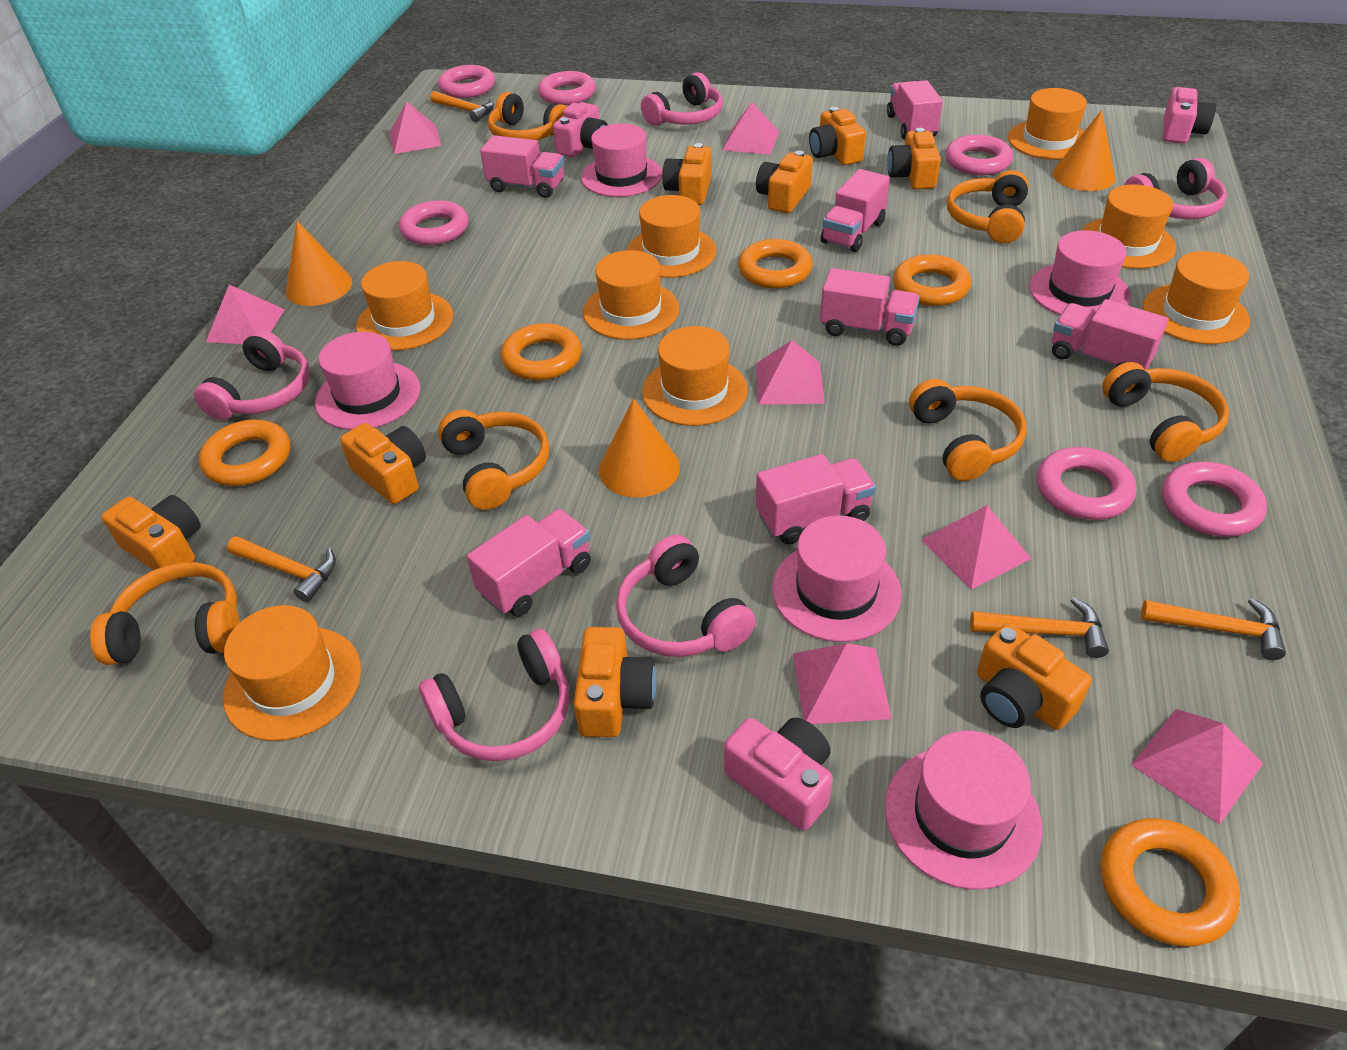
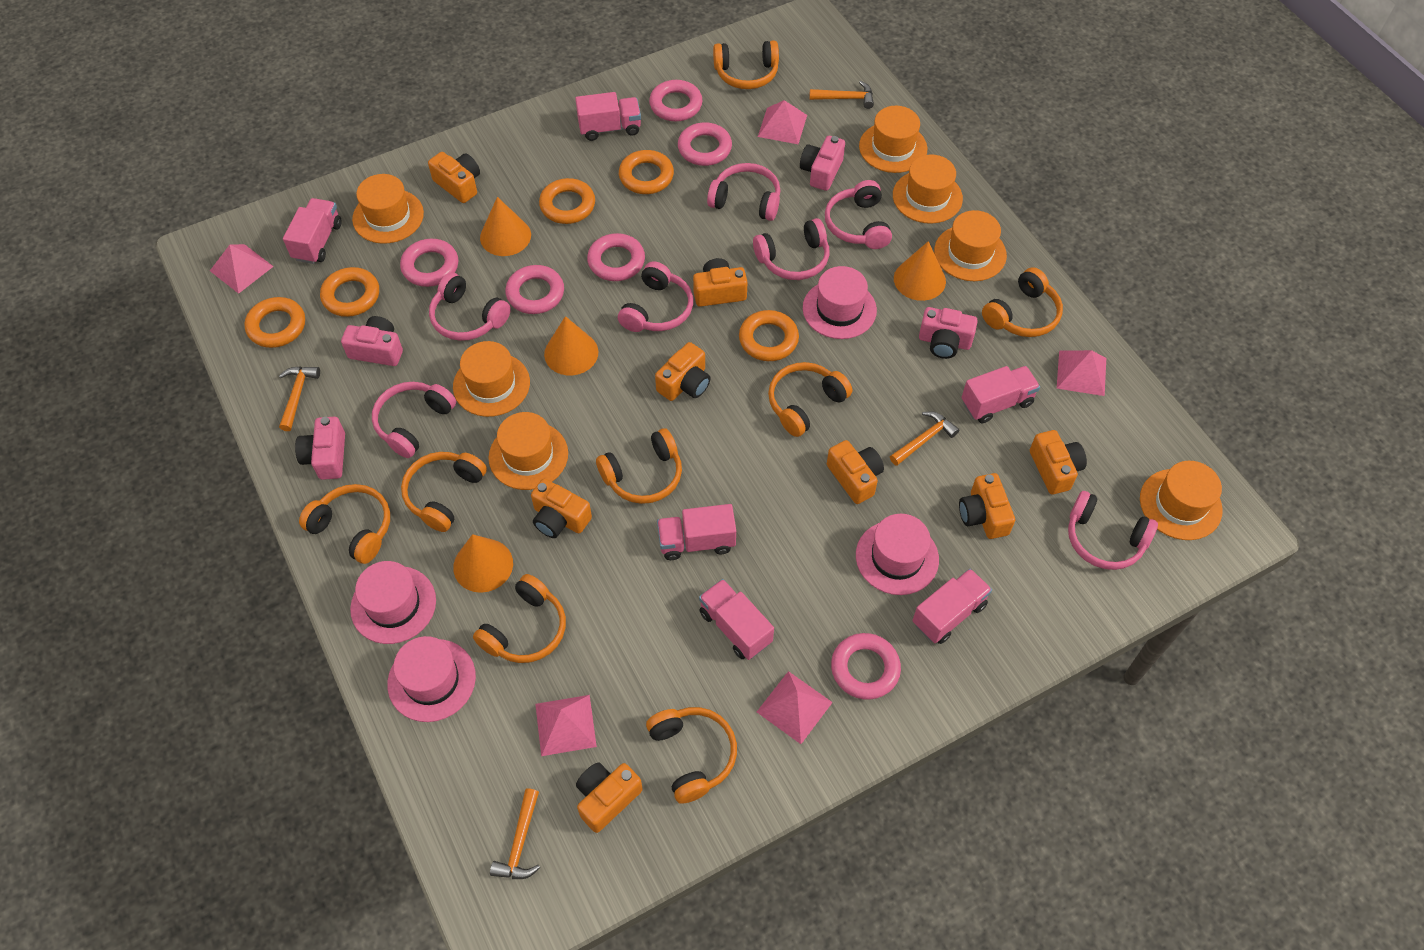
orange cone: [286,221,352,306] [599,398,680,498] [1053,110,1116,191] = 3 -> [453,534,513,593] [480,197,531,256] [544,316,598,375] [894,241,946,301] = 4
orange hat: [223,605,361,741] [356,261,453,350] [583,250,679,340] [627,195,716,278] [642,326,748,426] [1008,88,1087,160] [1081,184,1176,269] [1143,251,1250,344] = 8 -> [352,174,424,244] [453,341,530,417] [489,412,568,490] [859,106,927,173] [893,154,963,224] [934,210,1007,281] [1140,461,1223,540] = 7
orange headphones: [90,562,240,665] [438,410,549,510] [488,92,567,140] [909,379,1027,481] [947,170,1029,243] [1102,362,1229,462] = 6 -> [299,484,390,564] [401,452,487,532] [473,574,566,663] [596,428,682,504] [646,707,737,804] [713,40,779,89] [768,362,852,437] [982,267,1063,337] = 8
pink camera: [553,102,608,157] [724,717,833,831] [1163,87,1216,143] = 3 -> [295,417,345,480] [341,316,403,366] [800,136,845,191] [919,307,978,359] = 4
pink hat: [315,332,420,430] [581,123,663,197] [772,515,902,642] [885,731,1043,890] [1029,230,1131,315] = 5 -> [350,561,436,644] [387,636,476,722] [803,266,877,339] [856,514,939,595] = 4
pink headphones: [194,330,310,420] [419,629,570,761] [616,535,756,657] [641,72,723,126] [1124,158,1227,219] = 5 -> [372,382,456,458] [429,272,511,341] [618,261,693,332] [707,163,780,221] [753,218,829,280] [825,180,892,249] [1068,491,1158,570] = 7
pink pyramid: [206,285,285,344] [389,101,442,154] [722,102,779,155] [756,340,825,405] [793,643,892,724] [921,505,1032,589] [1131,709,1263,824] = 7 -> [210,244,274,294] [535,695,597,756] [757,671,833,744] [758,100,807,144] [1057,350,1106,396] = 5
pink truck: [467,509,591,617] [480,135,564,198] [756,454,876,545] [820,268,920,346] [821,169,890,252] [887,80,943,140] [1052,299,1169,369] = 7 -> [283,198,342,264] [575,92,641,141] [657,504,736,560] [699,579,774,660] [912,569,992,644] [962,366,1040,423] = 6

